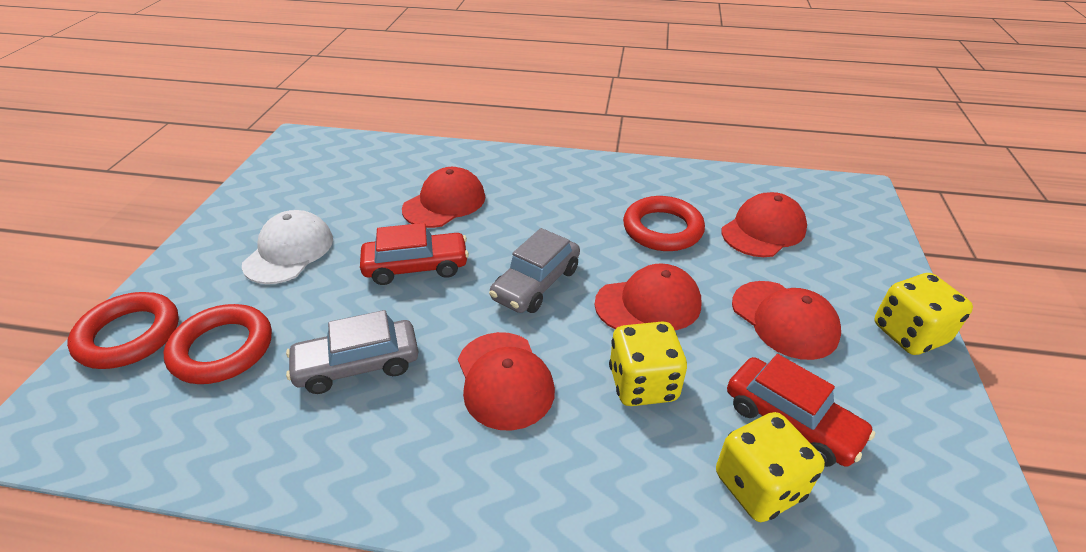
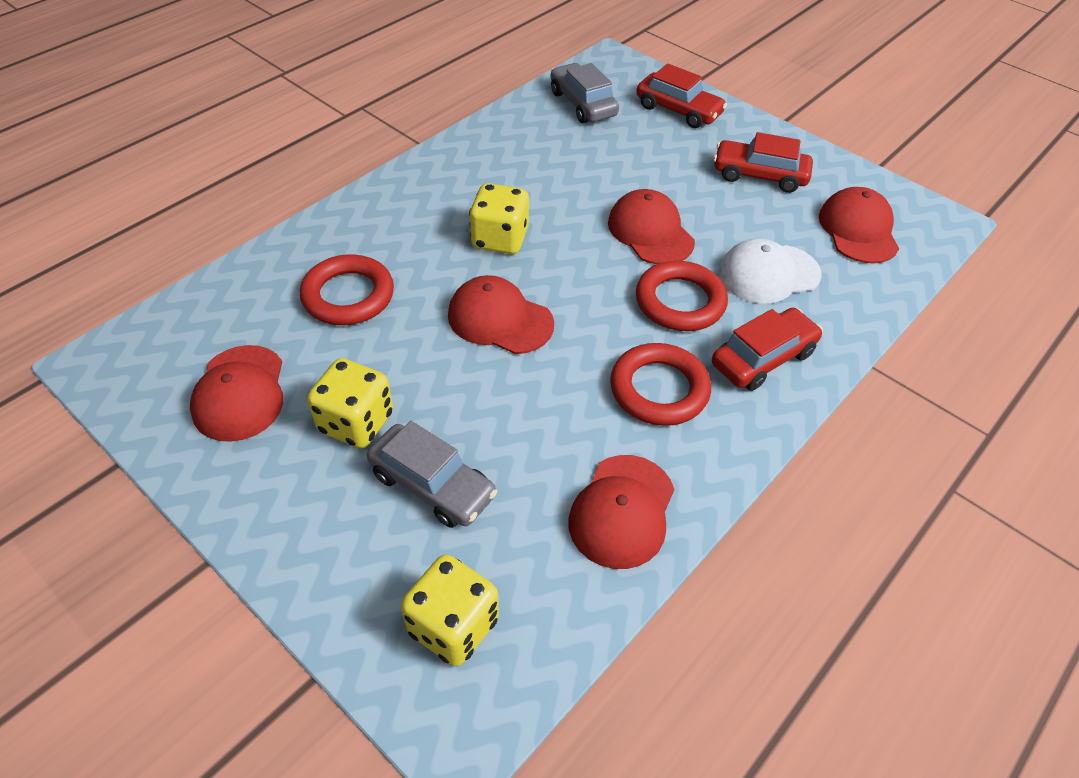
red car: [360,223,469,285] [727,354,875,467] = 2 -> [636,64,727,128] [712,308,823,391] [714,132,813,193] = 3

